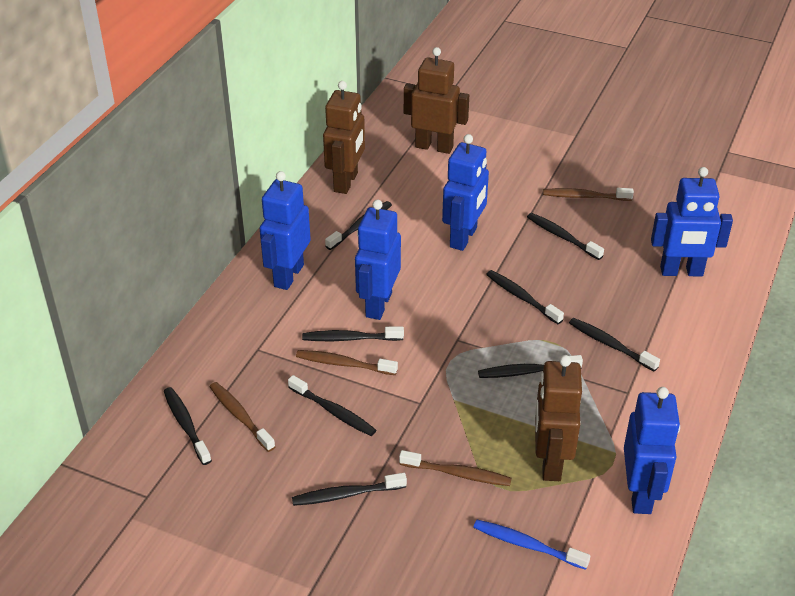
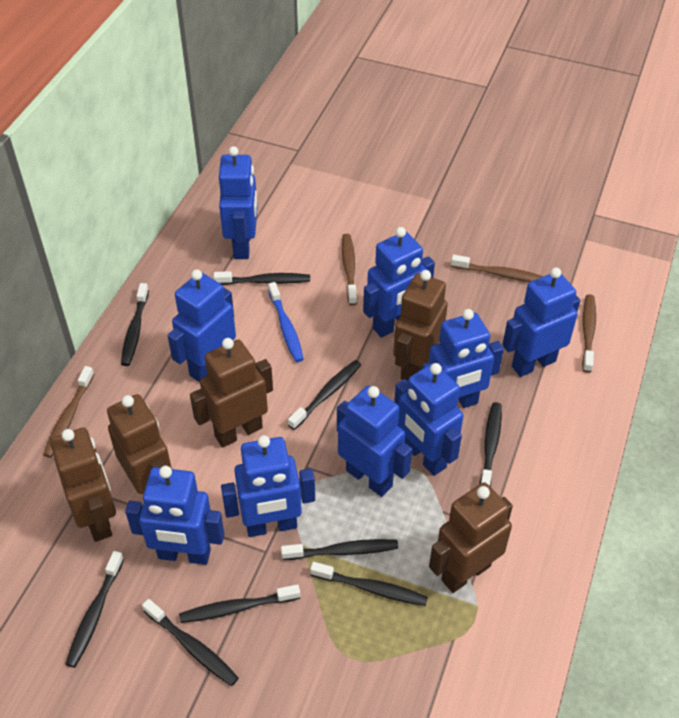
blue robot: [260,171,311,290] [355,199,401,320] [442,134,489,251] [624,387,680,514] [651,167,733,277] = 5 -> [125,466,224,565] [168,269,236,382] [219,146,257,259] [221,435,315,537] [337,386,412,497] [363,227,435,338] [394,363,463,476] [422,309,504,408] [502,267,580,377] = 9
brown robot: [323,81,365,194] [404,47,469,154] [535,355,582,481] = 3 -> [50,428,116,542] [107,394,172,494] [190,338,273,447] [393,270,448,381] [429,482,513,593] = 5

